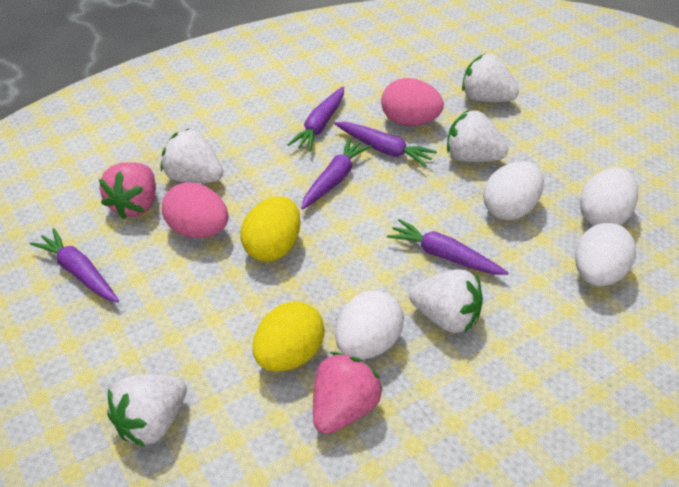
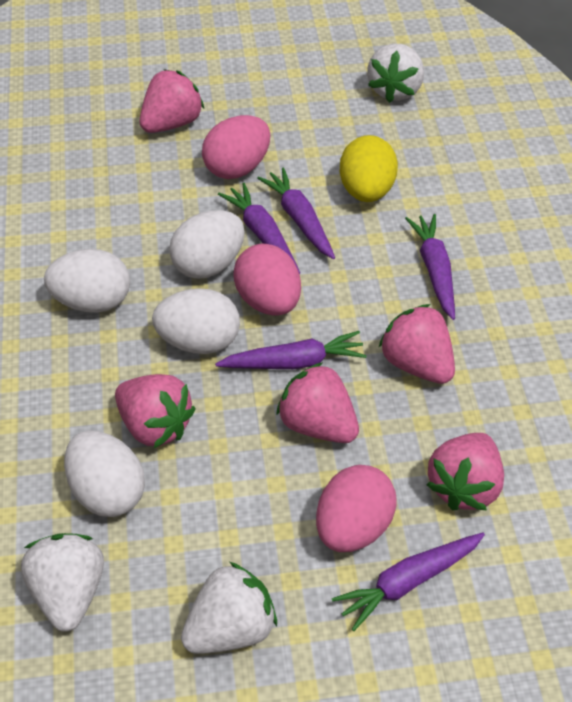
pink egg: [162,182,229,238] [381,78,444,126] = 2 -> [202,115,270,179] [233,244,301,316] [316,465,397,552] = 3
pink strawberry: [99,162,156,219] [313,352,383,434] = 2 -> [115,374,196,448] [140,69,204,133] [276,362,359,443] [379,304,455,384] [427,433,504,511] = 5
white strawberry: [107,374,187,447] [161,129,223,183] [409,269,483,333] [447,110,508,162] [462,53,519,102] = 5 -> [21,533,104,631] [181,562,277,654] [367,43,424,103] = 3
yellow egg: [240,196,300,262] [253,301,325,371] = 2 -> [340,135,398,202] = 1

